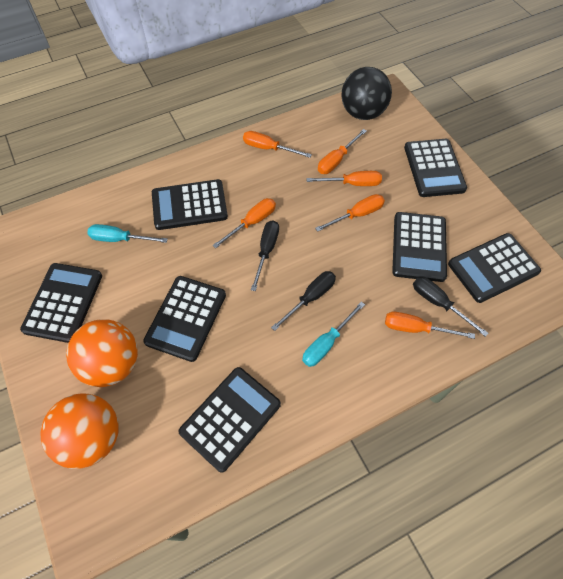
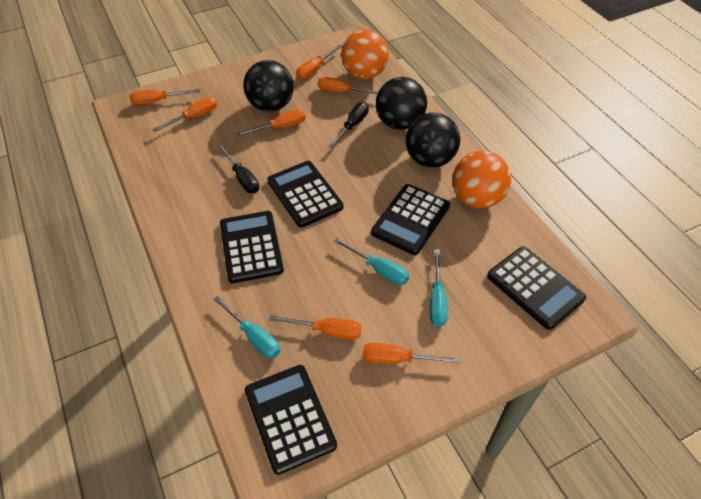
black ball: [341,67,392,120] = 1 -> [243,60,294,112] [376,77,427,130] [406,113,460,168] = 3
black calculator: [20,263,102,343] [143,276,226,362] [152,179,228,230] [178,367,281,473] [392,212,447,282] [404,139,467,197] [448,233,541,303] = 7 -> [220,211,284,283] [245,365,337,475] [267,161,343,228] [371,184,450,255] [487,246,586,330] = 5
black screwdriver: [251,220,279,291] [271,271,336,331] [413,276,488,337] = 3 -> [218,144,259,193] [329,102,369,148] = 2
orange screwdriver: [213,198,276,248] [243,131,312,158] [306,171,382,186] [315,194,385,232] [318,129,367,174] [385,312,475,339] = 6 -> [129,89,200,105] [152,97,217,132] [236,109,306,136] [268,315,361,340] [296,45,343,79] [317,77,378,94] [363,343,460,364] = 7
turquoise screwdriver: [87,224,168,243] [302,302,365,367] = 2 -> [213,296,280,358] [334,238,409,285] [430,249,448,327] = 3

